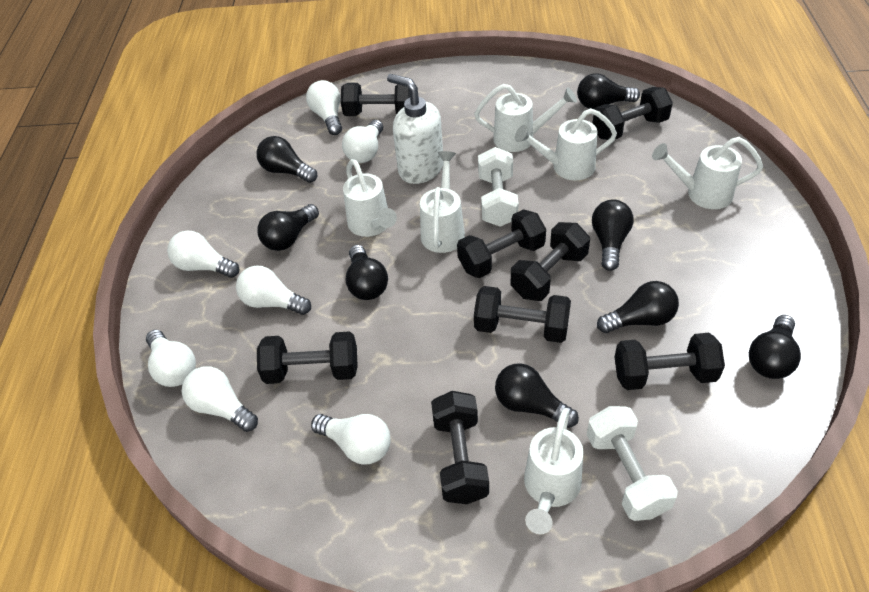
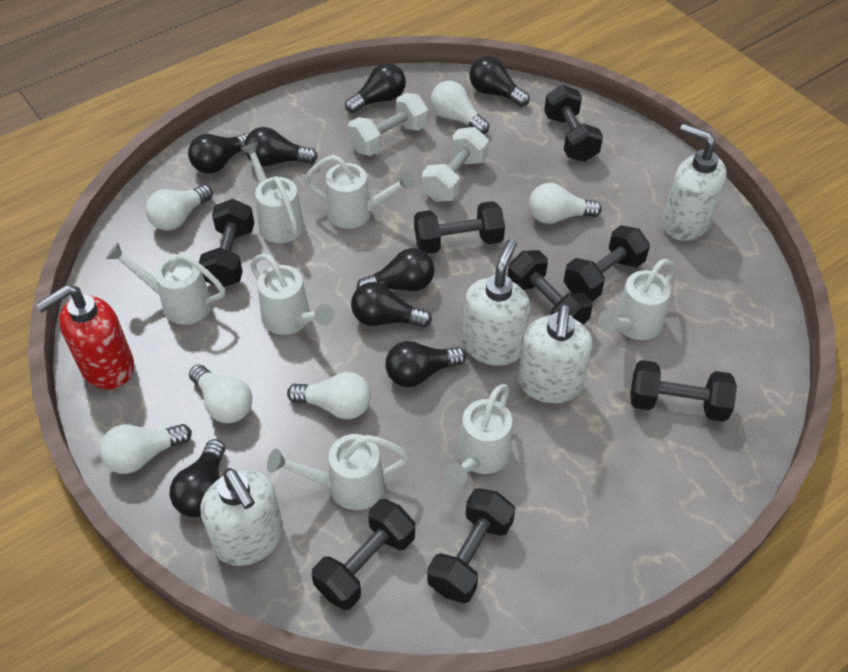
red soap dispenser: none = 0 -> [36,285,134,389] = 1
white light bulb: [146,330,196,387] [167,231,239,278] [182,366,258,432] [236,265,311,315] [306,80,342,135] [311,414,391,465] [342,120,383,163] = 7 -> [99,424,192,474] [145,185,213,230] [189,365,252,423] [287,372,371,419] [431,81,489,134] [529,183,602,224] = 6
white soap dispenser: [387,74,443,184] = 1 -> [201,468,283,566] [462,239,530,366] [518,304,592,404] [662,124,727,241] = 4
white watering can: [343,159,397,237] [420,151,465,253] [474,84,577,152] [515,108,617,180] [524,408,584,534] [652,137,763,209] = 6 -> [106,242,225,325] [240,142,304,243] [250,253,334,335] [267,434,409,510] [304,155,415,229] [444,384,512,487] [598,259,675,340] = 7

